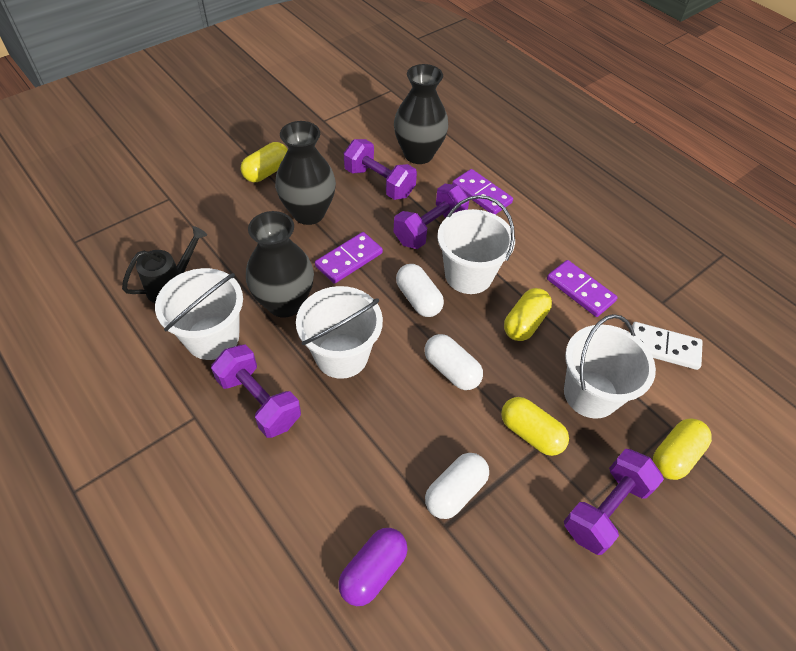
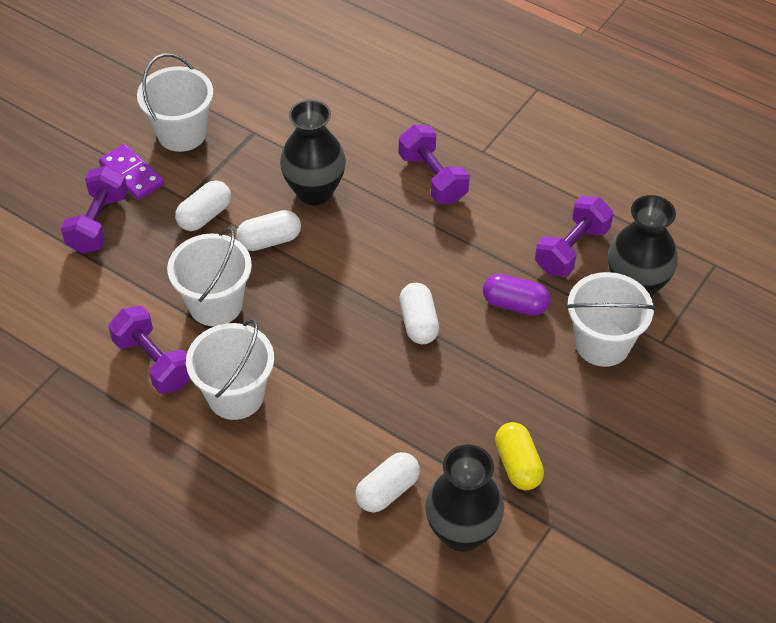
black watering can: [122,226,207,303] = 1 -> none = 0
purple domino: [315,232,383,284] [452,169,513,215] [547,260,618,317] = 3 -> [99,144,164,200] = 1
white capsule: [396,264,444,317] [425,334,483,390] [425,453,489,519] = 3 -> [175,180,231,231] [236,210,301,251] [355,452,420,513] [399,283,439,344] = 4
white domino: [632,322,703,370] = 1 -> none = 0
yellow capsule: [240,142,288,182] [501,397,569,456] [504,288,552,341] [653,418,712,480] = 4 -> [495,422,544,490] = 1

